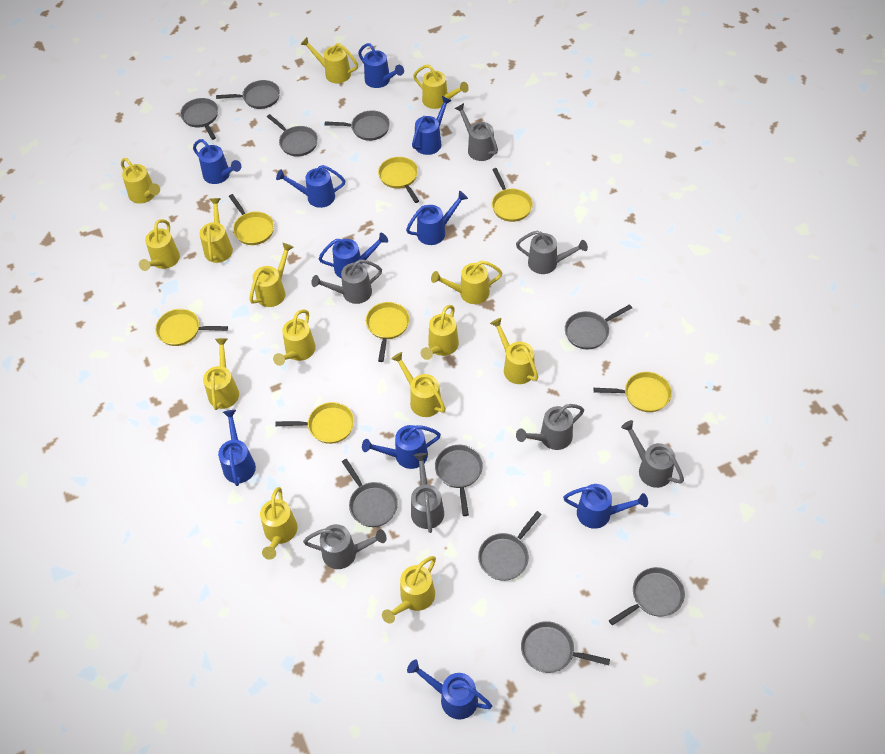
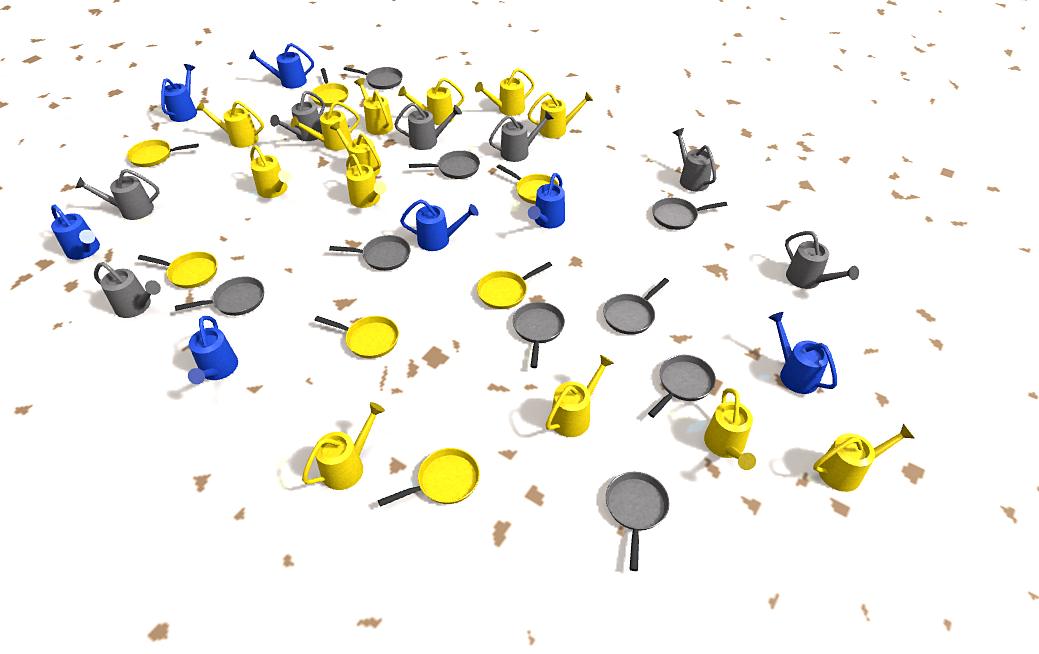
blue watering can: [193,139,242,184] [218,410,256,486] [276,165,345,208] [319,233,388,279] [358,43,404,88] [362,425,441,469] [406,191,468,245] [407,659,492,719] [412,96,452,155] [563,484,648,529] = 10 -> [51,204,100,260] [161,64,197,122] [188,316,238,384] [249,43,314,89] [400,199,479,251] [528,173,565,228] [768,312,837,394] = 7
grey pan: [180,98,218,140] [216,80,280,109] [267,114,318,157] [325,110,390,141] [342,459,398,527] [435,445,483,516] [478,511,542,581] [521,621,610,673] [565,304,632,350] [609,567,685,625] = 10 -> [175,276,264,316] [329,235,410,271] [344,67,403,90] [409,150,480,179] [513,302,565,368] [603,278,669,335] [606,472,670,571] [648,355,716,418] [652,197,727,230] = 9
yellow watering can: [121,158,160,204] [139,219,180,271] [200,198,233,263] [203,338,239,410] [249,243,294,307] [260,487,297,560] [273,309,316,366] [300,37,358,83] [382,556,436,624] [391,352,446,417] [413,64,469,109] [421,305,459,360] [431,261,502,304] [490,318,538,384] = 14 -> [196,101,264,148] [250,145,291,198] [291,101,360,151] [302,402,385,490] [330,122,381,177] [346,154,386,208] [354,78,393,135] [398,78,465,125] [475,68,535,116] [528,92,593,138] [545,355,614,437] [704,388,756,470] [813,424,915,492] = 13

